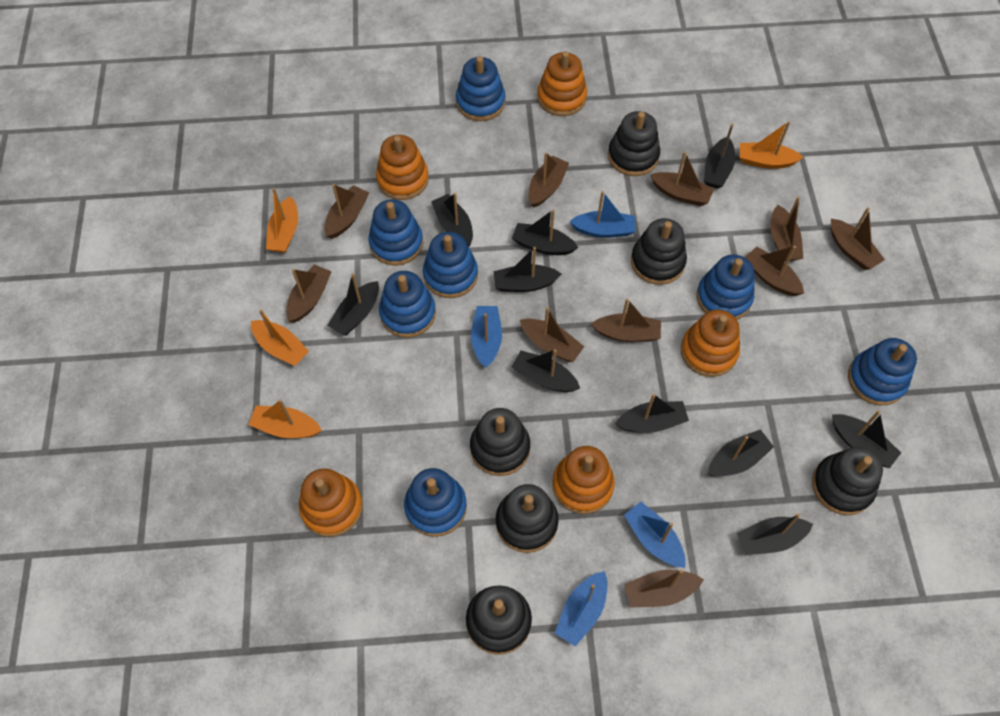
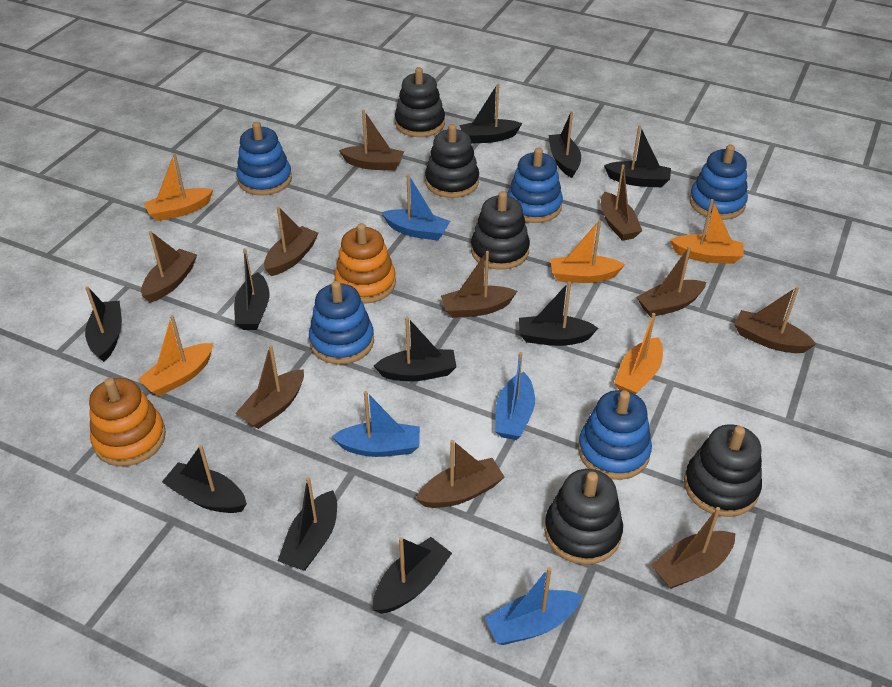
black stacking toy: [466,585,532,655] [470,408,530,476] [496,484,559,553] [608,111,660,176] [631,218,687,285] [812,447,883,515] = 6 -> [395,67,445,137] [425,124,479,198] [471,191,530,270] [544,469,623,565] [684,424,762,517] = 5
blue stacking toy: [368,199,423,266] [379,271,436,338] [404,468,467,537] [423,232,478,298] [456,56,506,121] [696,255,754,319] [848,338,917,406] = 7 -> [237,122,292,196] [309,281,374,364] [507,147,563,223] [578,390,652,480] [689,144,748,220] = 5
orange boat: [249,400,322,438] [251,310,309,366] [266,188,298,253] [740,121,804,169] = 4 -> [138,315,213,396] [144,153,213,221] [550,220,625,283] [614,313,663,394] [670,199,744,264] = 5
orange stacking toy: [299,468,363,537] [376,135,429,200] [537,51,587,116] [552,446,615,514] [681,309,740,377] = 5 -> [89,378,166,466] [334,223,396,303] = 2

